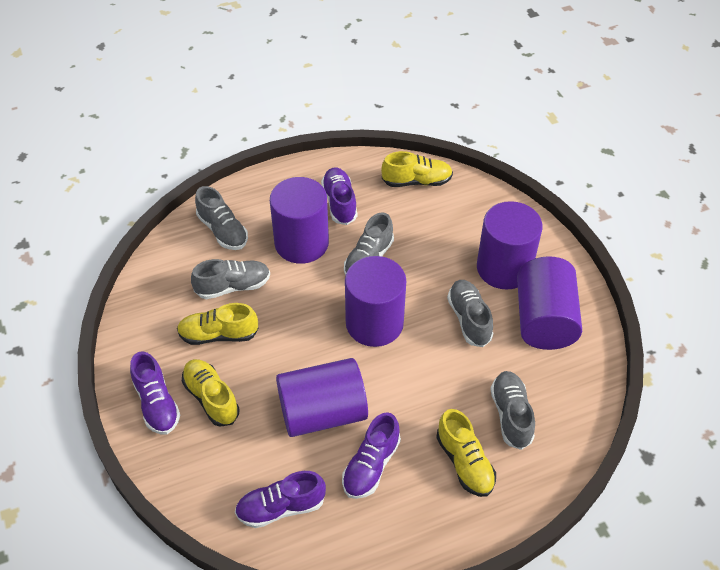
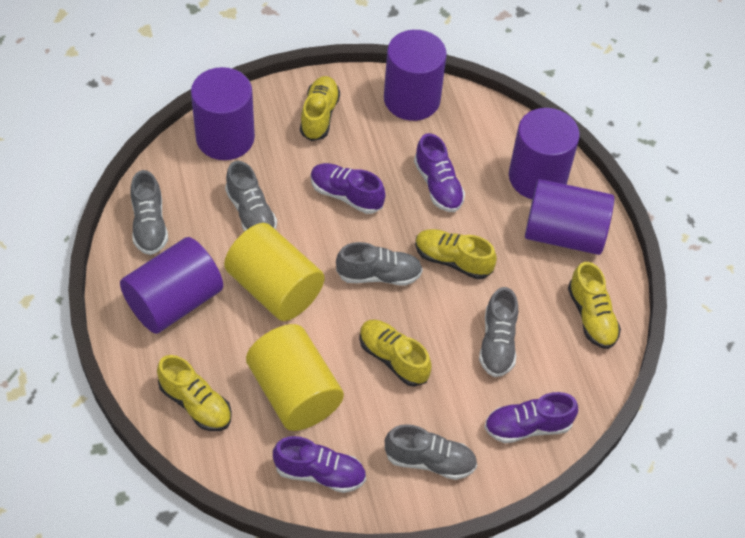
yellow cylinder: none = 0 -> [224,223,324,321] [246,324,344,431] = 2
yellow shoe: [177,303,259,345] [182,359,240,427] [381,151,453,187] [436,409,496,497] = 4 -> [157,355,232,431] [300,76,340,141] [359,320,432,387] [415,229,497,279] [568,262,621,349] = 5

